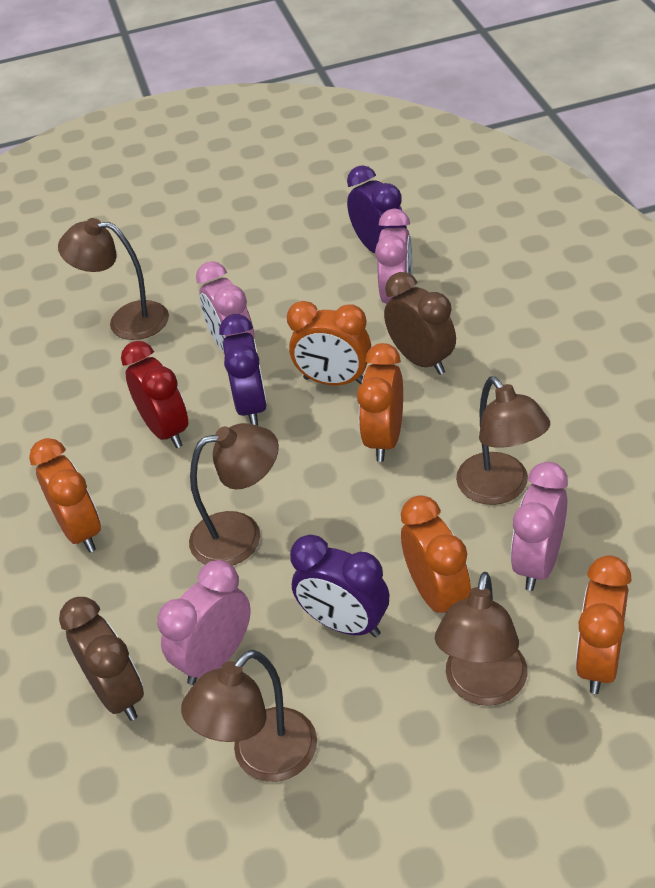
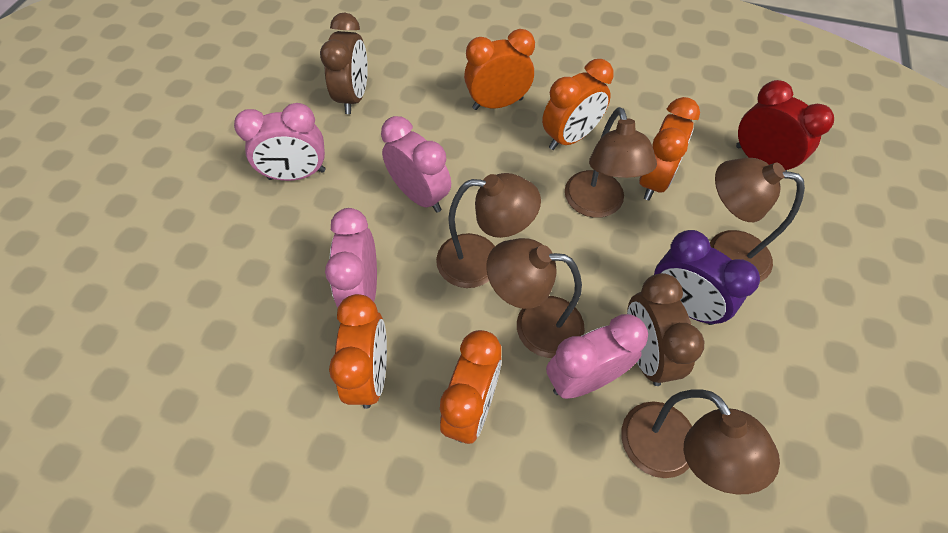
purple clock: [219,314,267,426] [290,535,389,637] [347,165,407,253] = 3 -> [654,230,760,325] = 1

